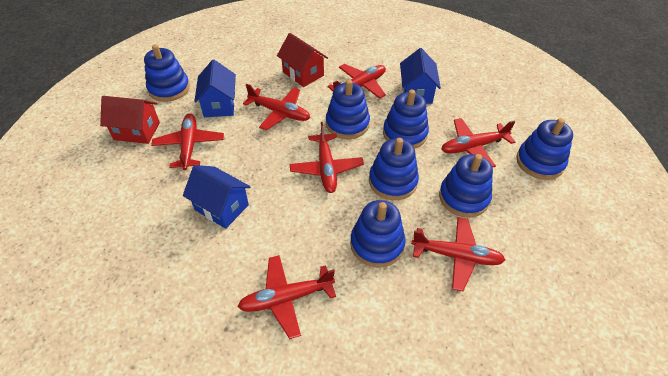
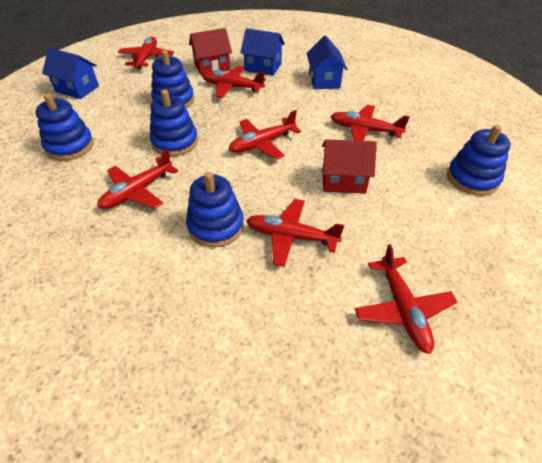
blue stacking toy: [144,44,190,102] [326,80,370,139] [350,200,406,268] [369,138,419,200] [383,89,429,149] [439,154,493,218] [516,118,573,180] = 7 -> [36,93,94,161] [150,90,198,156] [151,50,194,108] [186,172,244,248] [447,125,511,196] = 5

